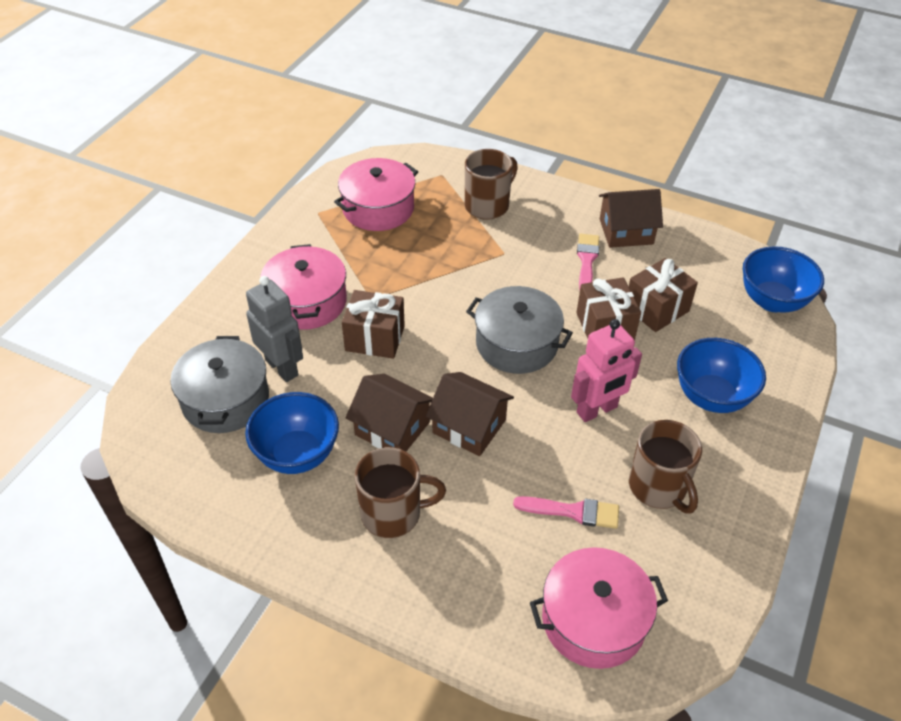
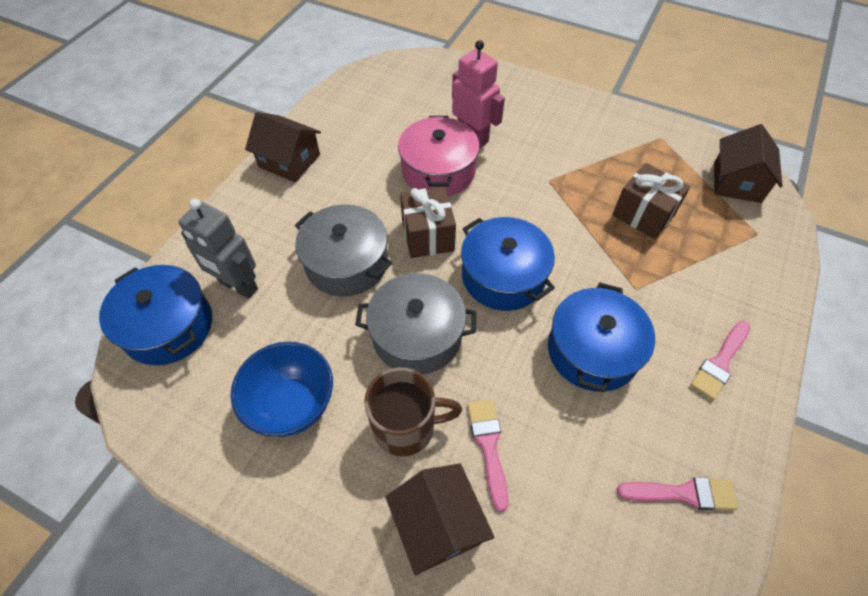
blue bowl: [245,392,339,474] [677,338,766,413] [743,246,824,313] = 3 -> [231,342,333,437] = 1
blue pot: none = 0 -> [99,265,212,365] [461,217,555,311] [548,282,655,392] = 3
brown gift: [342,290,405,359] [576,277,641,340] [629,258,698,332] = 3 -> [400,186,456,258] [612,163,691,239] = 2
brown mug: [355,447,446,538] [465,149,518,220] [629,420,702,514] = 3 -> [364,368,462,457] = 1
pink brush: [513,496,619,529] [577,234,599,290] = 2 -> [467,399,509,512] [617,477,738,510] [690,321,750,400] = 3
pink pot: [260,244,347,330] [334,158,418,231] [530,547,668,669] = 3 -> [398,116,480,196] = 1

